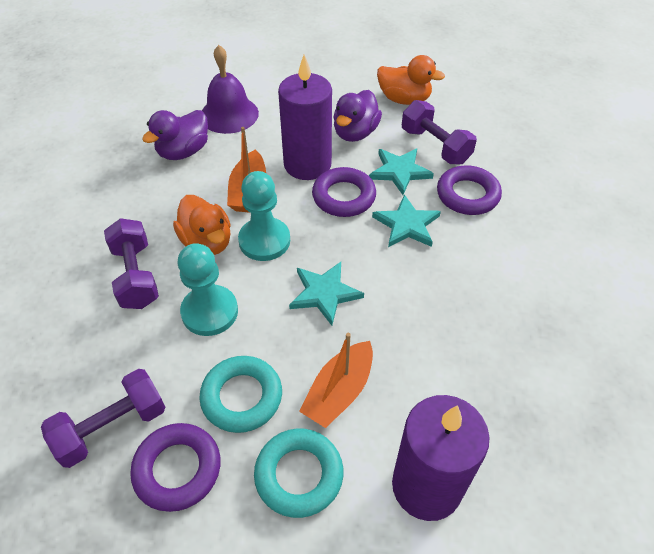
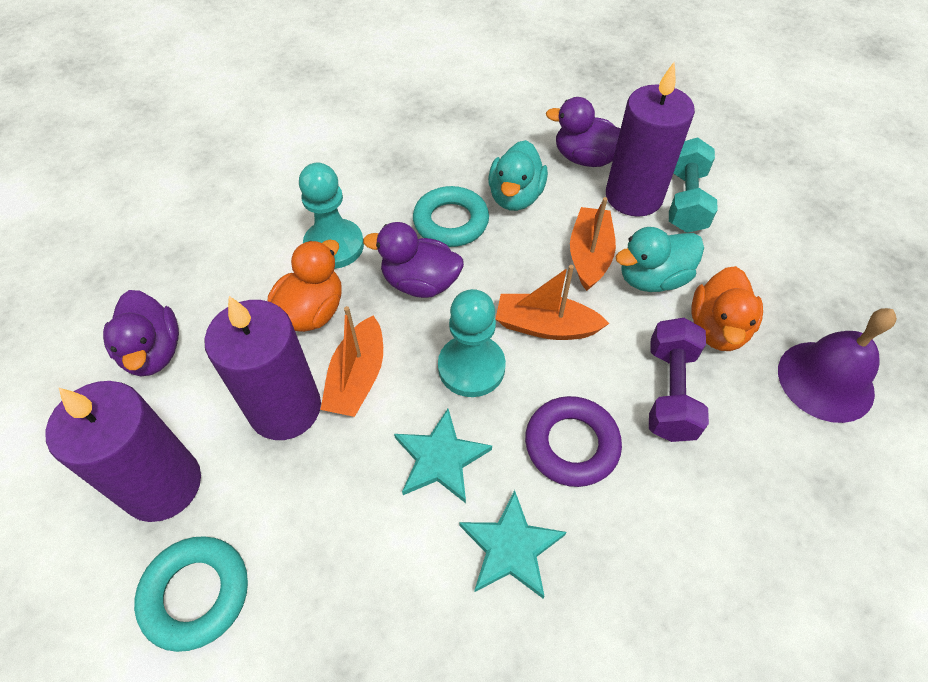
orange boat: [227,127,266,213] [299,333,373,428] = 2 -> [320,306,383,417] [496,265,609,340] [570,197,616,291] = 3
purple candle: [278,55,332,180] [392,395,490,521] = 2 -> [46,381,201,522] [204,296,321,440] [606,62,695,217] = 3
purple duck: [142,110,208,160] [333,90,382,142] = 2 -> [103,290,179,376] [363,222,464,298] [546,97,621,167] = 3
purple dumbbell: [41,369,166,468] [104,218,159,309] [402,100,477,164] = 3 -> [649,318,709,442] = 1
purple ring: [130,423,221,512] [312,167,376,217] [437,165,502,215] = 3 -> [525,396,622,487] = 1
turquoise duck: none = 0 -> [488,140,548,211] [616,227,704,292] = 2
turquoise dumbbell: none = 0 -> [669,137,718,233] = 1
turquoise star: [289,262,364,325] [369,148,434,195] [372,194,441,247] = 3 -> [394,409,492,503] [459,490,566,599] = 2

